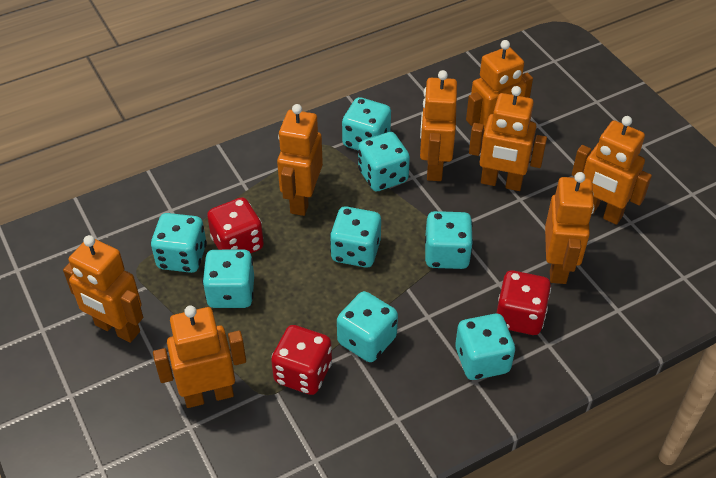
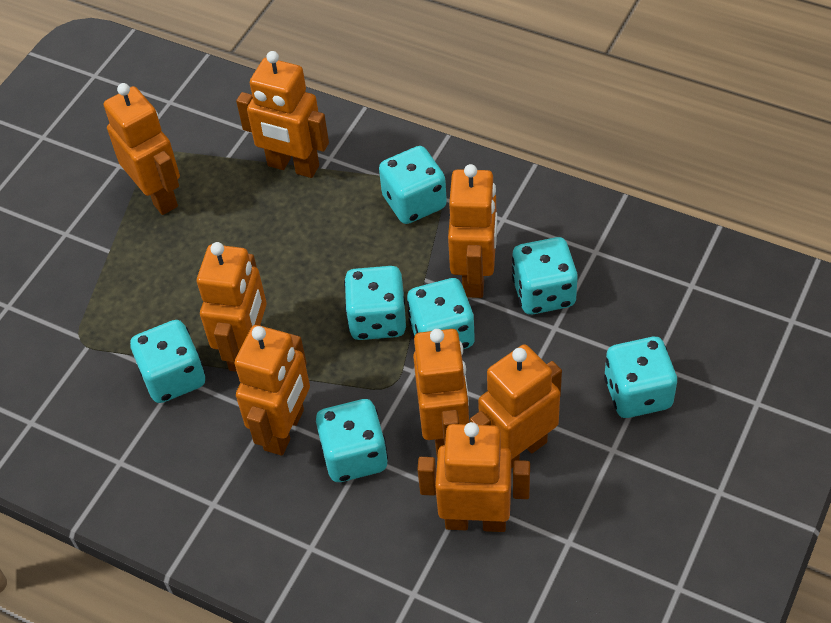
red dice: [207,197,264,253] [271,325,332,395] [496,270,551,335] = 3 -> none = 0
turquoise dice: [151,213,207,273] [202,249,254,308] [330,206,381,267] [337,291,398,362] [342,97,391,150] [358,132,410,192] [425,211,473,269] [455,314,515,380] = 8 -> [130,320,205,403] [316,399,388,482] [344,266,406,340] [379,146,447,224] [407,278,475,349] [512,237,578,315] [604,337,677,418] = 7

